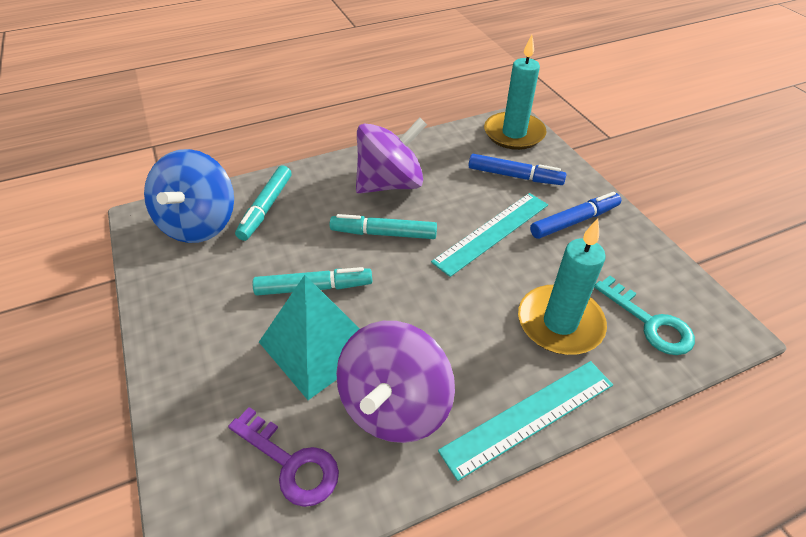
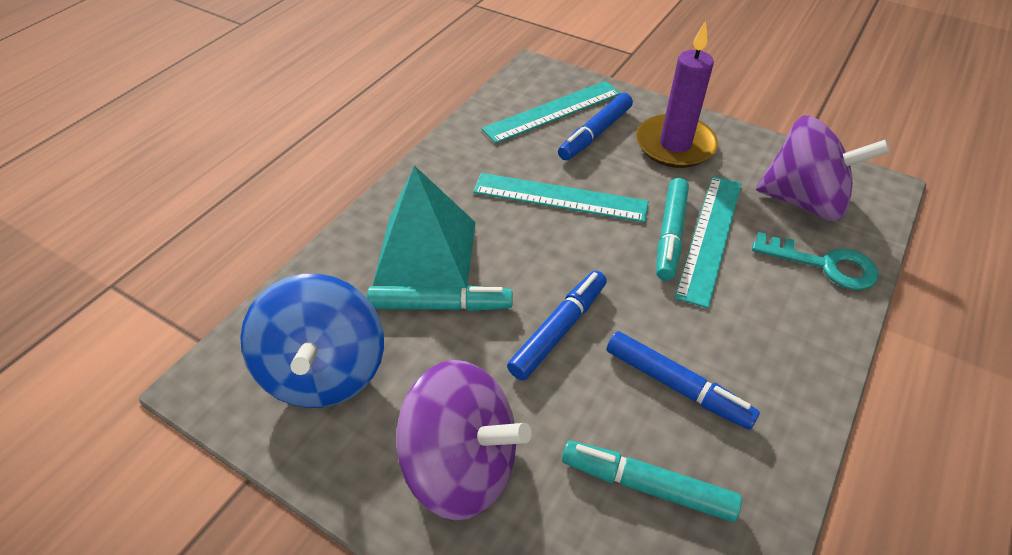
blue marker: [468,154,566,185] [530,192,621,239] = 2 -> [507,271,607,380] [558,93,633,161] [607,331,760,430] = 3
purple candle: none = 0 -> [636,21,718,168] = 1
purple key: [228,407,339,507] = 1 -> none = 0
turquoise candle: [484,35,547,150] [518,219,607,355] = 2 -> none = 0
turquoise ruler: [431,193,548,277] [438,361,613,481] = 2 -> [473,173,649,222] [482,81,621,144] [674,176,742,308] = 3

